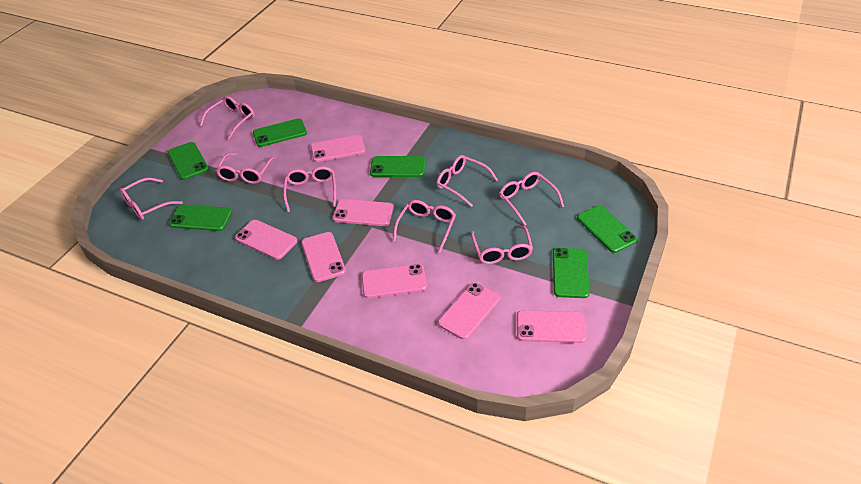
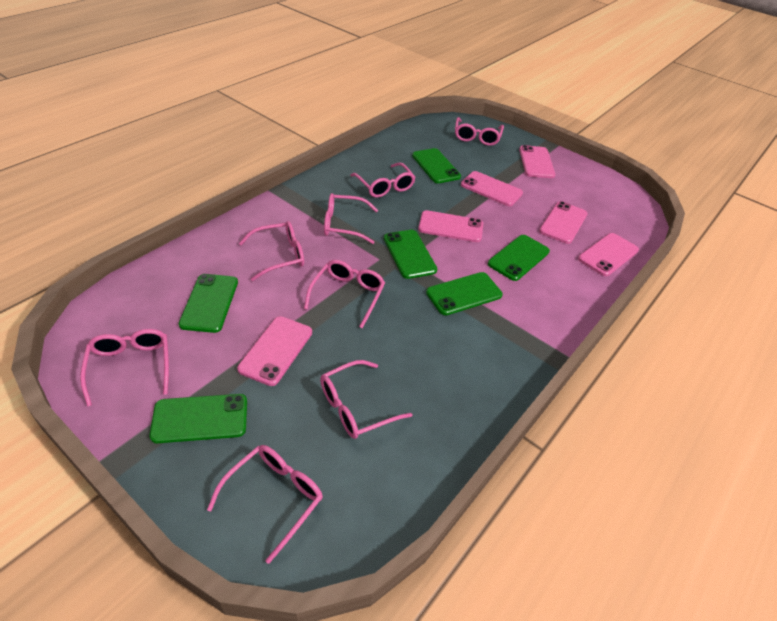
pink phone: [235,220,297,260] [301,232,346,282] [311,135,365,162] [333,199,394,226] [362,264,427,298] [438,282,500,340] [517,310,587,343] = 7 -> [237,316,312,386] [418,210,483,242] [461,171,523,206] [519,145,555,178] [539,201,588,244] [578,233,639,276] = 6

